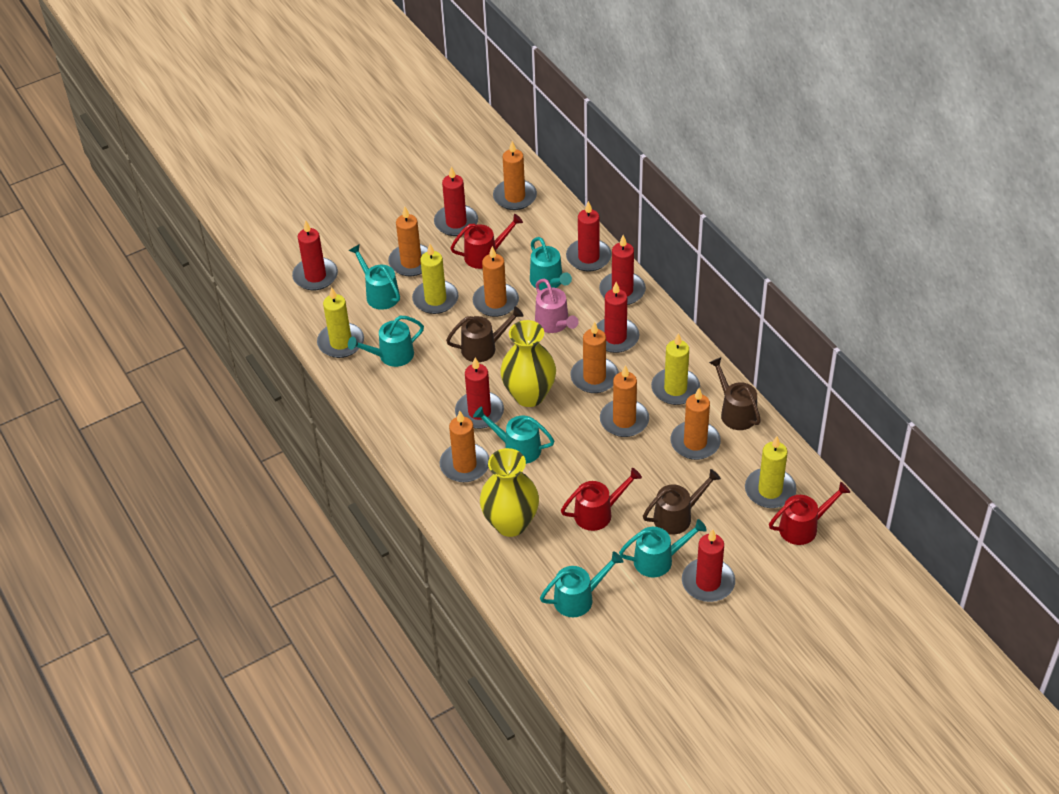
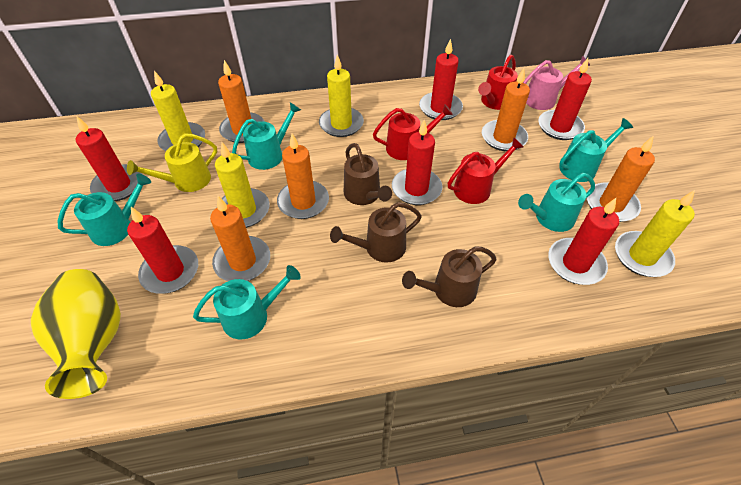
orange candle: [388,207,428,276] [440,411,489,482] [473,246,519,317] [493,141,537,210] [570,322,619,393] [600,365,649,437] [671,388,721,460] = 7 -> [210,196,270,281] [218,60,265,143] [277,133,329,219] [482,68,530,151] [587,136,655,222] = 5
red candle: [292,220,338,290] [434,166,478,236] [455,357,504,429] [566,201,612,272] [596,282,639,353] [599,235,646,305] [682,529,735,602] = 7 -> [76,116,142,201] [127,207,198,294] [392,119,442,205] [419,38,463,120] [538,58,592,140] [548,198,619,285] = 6
turquoise watering can: [348,316,424,367] [349,245,400,310] [473,406,554,464] [530,237,572,290] [540,551,623,617] [619,519,707,577] = 6 -> [58,173,151,246] [193,265,301,339] [232,102,301,170] [518,173,595,232] [559,118,633,182] = 5
yellow vase: [480,448,539,537] [500,320,556,407] = 2 -> [31,269,121,399] = 1
yellow watering can: none = 0 -> [127,133,217,192] = 1

